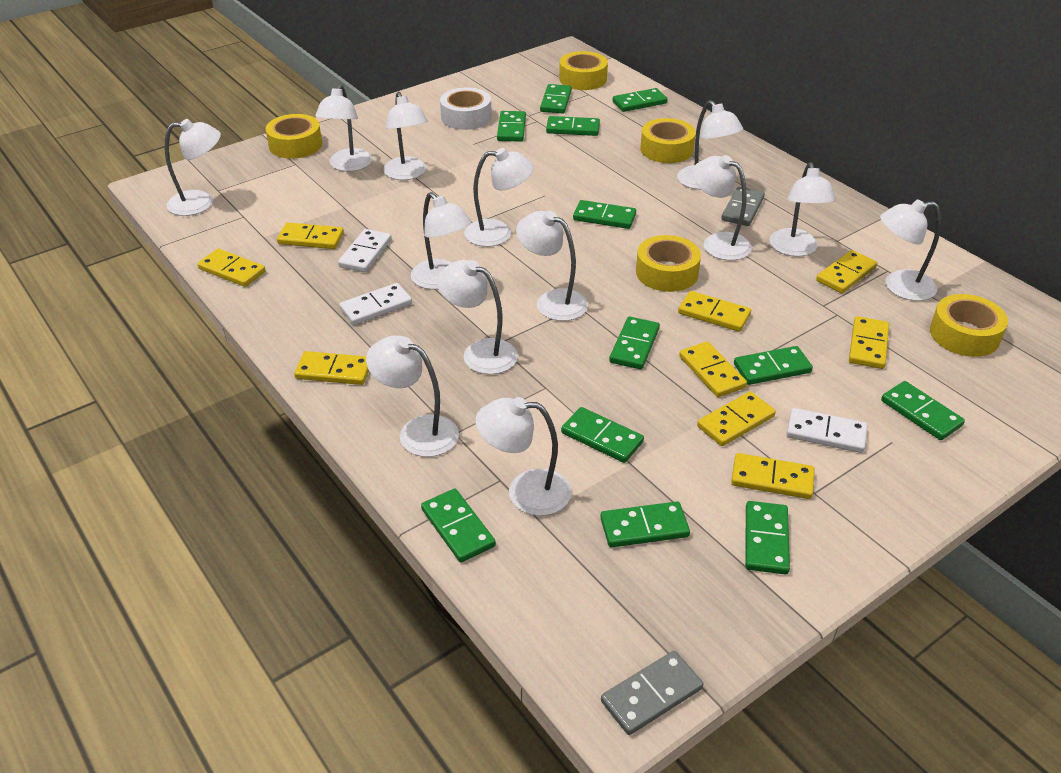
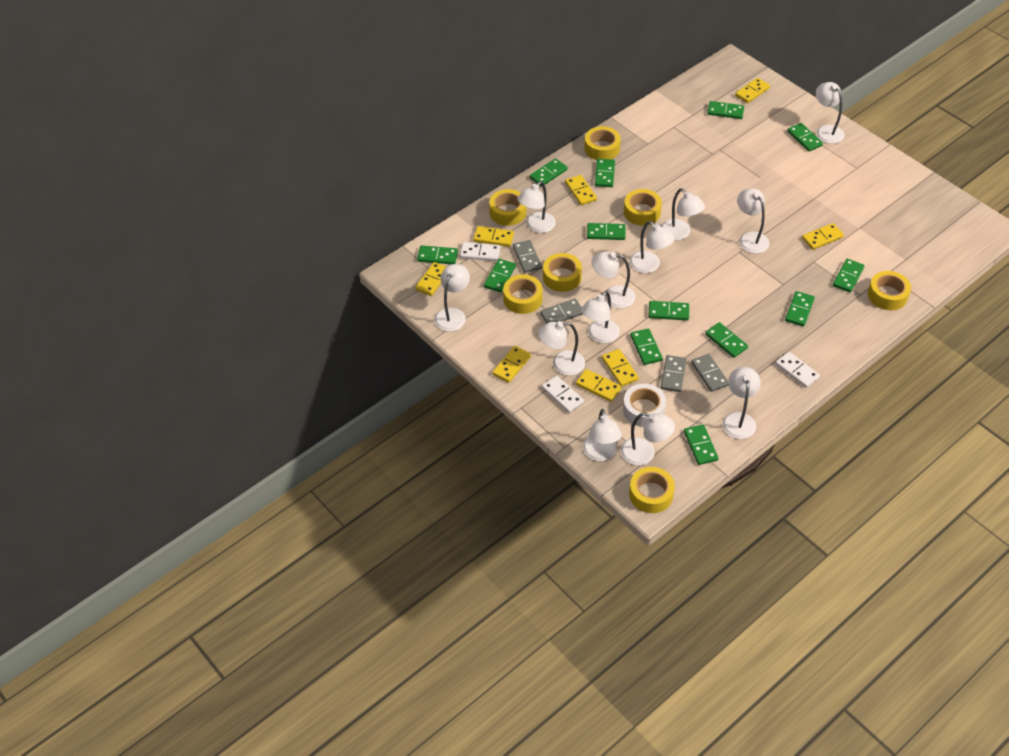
green domino: [421,488,496,562] [497,111,526,142] [540,84,572,113] [546,116,600,136] [561,407,644,463] [573,200,636,229] [600,501,690,547] [609,317,660,369] [613,88,668,112] [734,346,813,385] [745,501,790,575] [881,381,965,440] = 12 -> [417,245,458,264] [484,259,516,292] [530,158,568,187] [587,223,625,240] [595,159,615,187] [630,328,663,365] [649,301,689,320] [684,424,718,465] [705,322,748,358] [707,101,744,119] [785,291,815,327] [787,123,823,151] [833,259,865,293] = 13
grey domino: [601,651,703,735] [721,187,765,226] = 2 -> [513,240,542,273] [540,298,583,324] [660,355,687,392] [691,354,729,392] = 4
white lamp: [165,119,221,216] [315,84,372,171] [366,335,459,457] [383,92,428,180] [411,192,471,289] [437,260,518,374] [464,148,534,247] [476,397,571,516] [516,211,588,321] [677,100,743,189] [692,155,752,261] [769,162,836,257] [880,199,941,301] = 13 -> [434,264,470,331] [517,181,556,233] [538,321,585,376] [581,291,620,343] [583,409,622,461] [591,251,635,308] [621,412,675,465] [630,221,675,273] [661,188,705,240] [722,367,761,439] [737,188,769,254] [816,82,844,144] = 12
yellow domino: [197,248,266,287] [277,222,344,249] [294,351,369,385] [678,291,751,332] [679,341,747,397] [697,391,776,446] [731,453,815,499] [816,250,877,293] [849,316,889,369] = 9 -> [415,262,446,296] [473,226,514,247] [492,346,531,383] [565,175,597,205] [576,369,622,402] [602,349,639,386] [735,78,770,103] [802,223,844,250] = 8
yellow tape: [265,114,322,159] [559,51,608,90] [636,235,701,292] [640,118,696,163] [930,294,1008,357] = 5 -> [489,189,527,226] [503,274,543,314] [543,253,582,292] [584,126,621,160] [624,189,662,226] [629,467,675,513] [868,271,911,310] = 7

